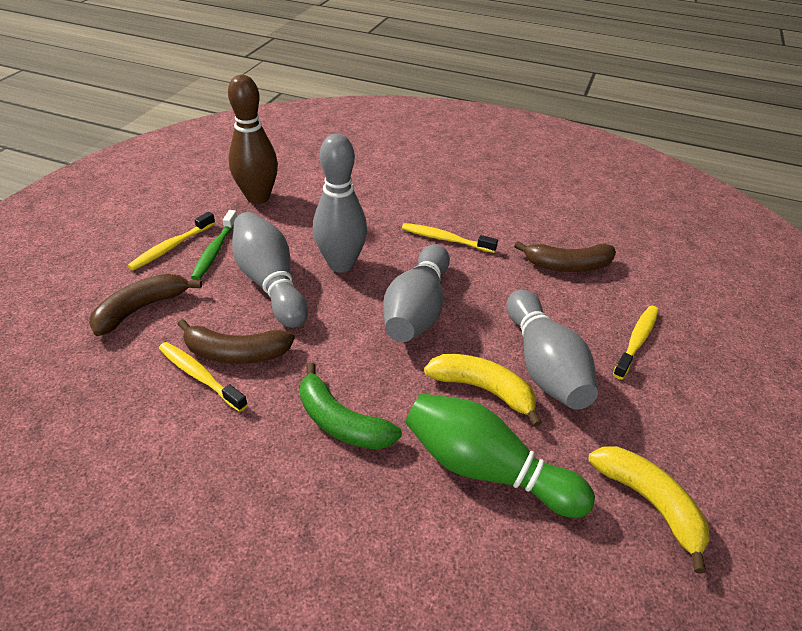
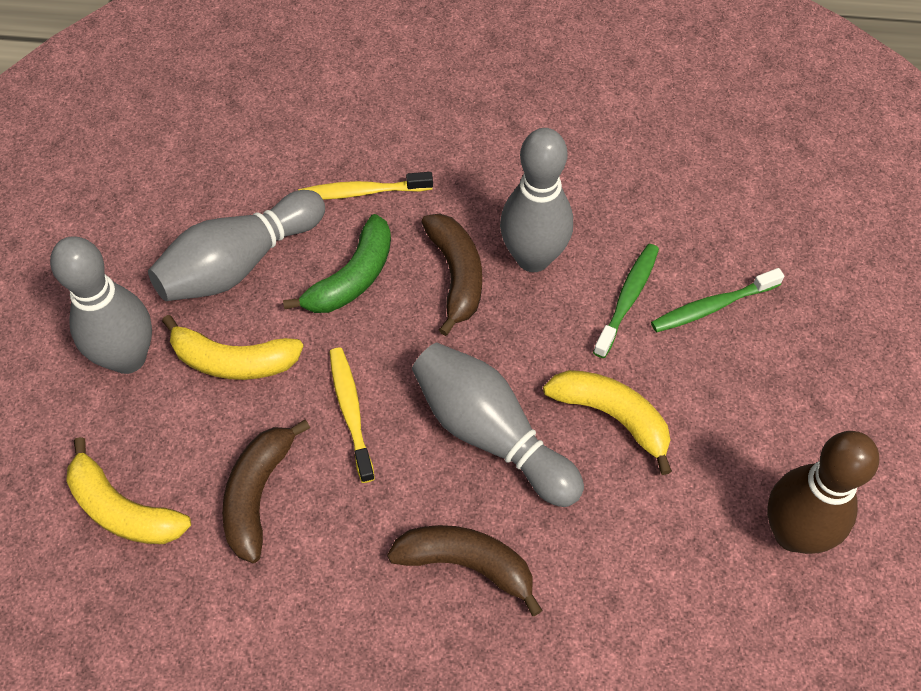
green bowling pin: [406,393,595,518] = 1 -> none = 0
green toothbrush: [191,210,237,280] = 1 -> [593,244,659,358] [651,268,784,332] = 2
yellow banana: [424,354,542,427] [588,446,710,574] = 2 -> [66,437,191,544] [162,315,303,380] [543,370,672,475] = 3
yellow toothbrush: [128,212,215,270] [159,342,248,412] [402,223,498,253] [613,306,659,379] = 4 -> [298,172,433,200] [329,348,375,483] = 2

